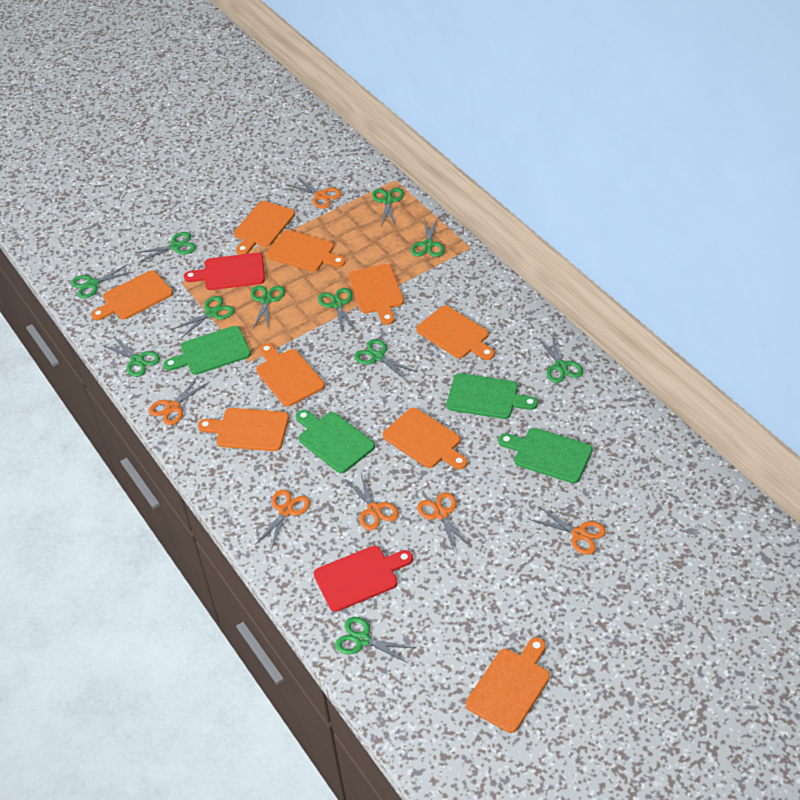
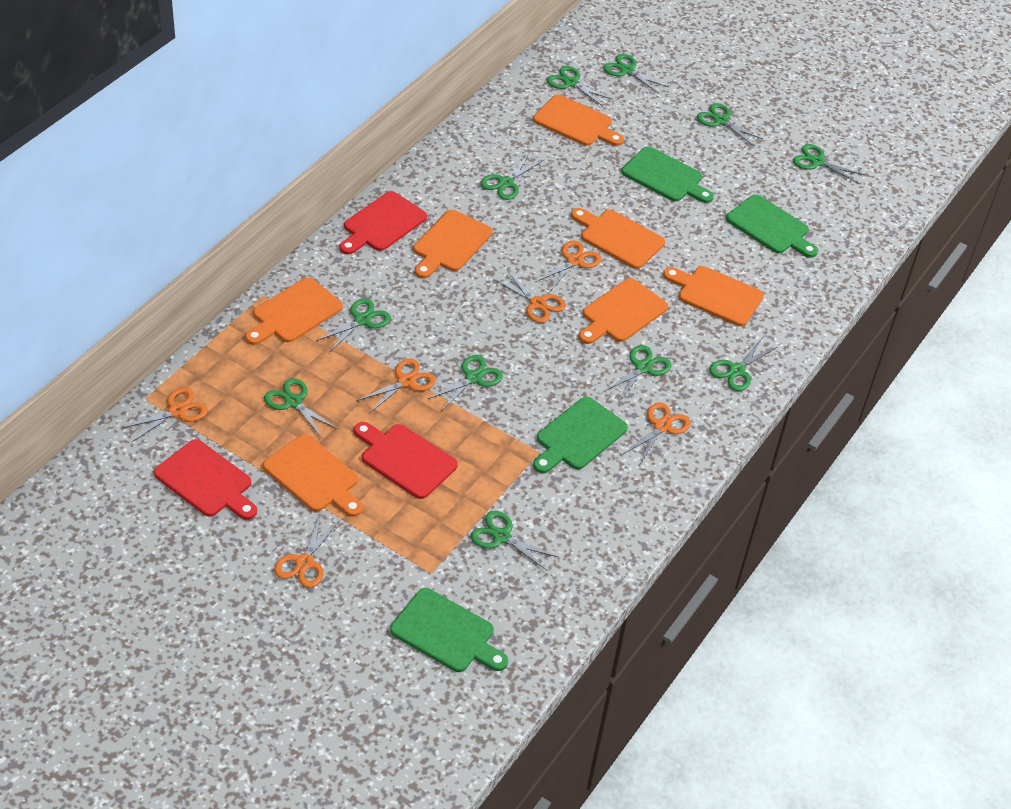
orange cutting board: [91,270,173,320] [198,408,289,451] [234,201,295,255] [256,343,325,407] [266,230,346,272] [348,264,404,325] [383,408,467,469] [416,306,495,360] [466,638,550,733] = 9 -> [245,277,343,345] [263,434,363,517] [413,210,493,278] [533,94,624,146] [571,208,665,269] [579,278,668,344] [663,266,764,326] = 7
red cutting board: [184,253,265,290] [314,546,413,612] = 2 -> [154,439,257,520] [339,191,427,255] [354,422,458,499] = 3

